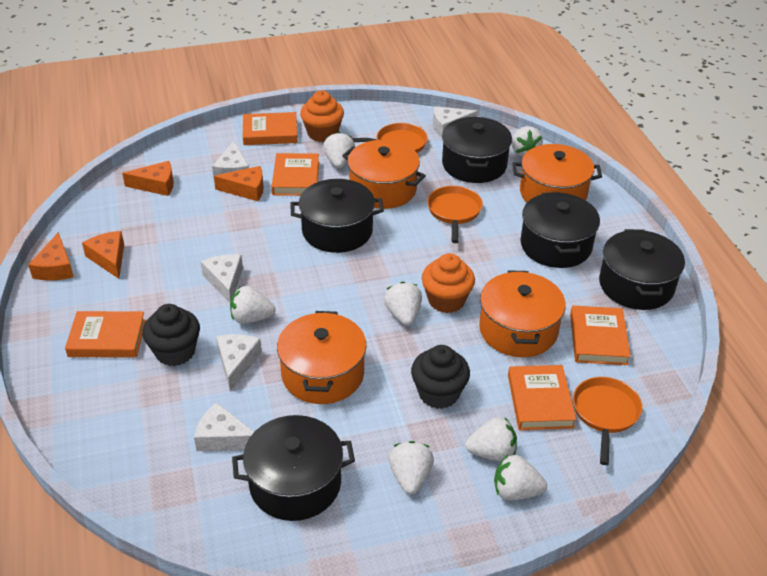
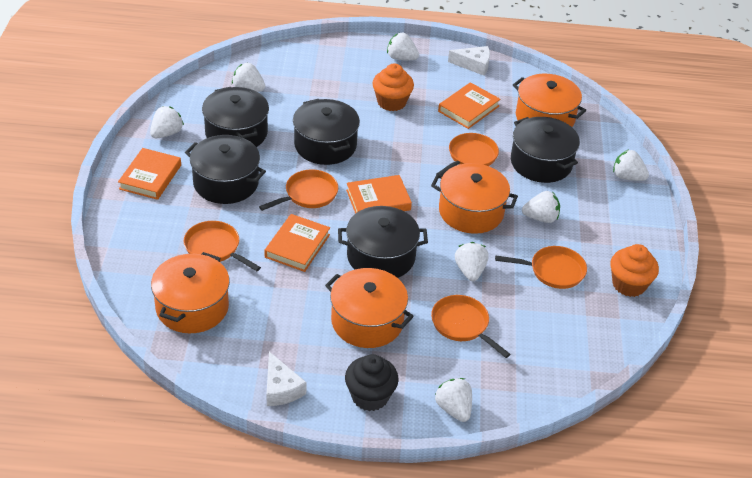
black cupcake: [142,304,200,366] [411,345,470,409] = 2 -> [345,354,399,411] = 1
orange book: [65,311,146,358] [243,112,298,145] [272,153,319,196] [508,365,576,430] [570,306,631,365] = 5 -> [118,148,181,200] [264,214,330,272] [346,175,412,214] [438,82,500,129] = 4
orange cheese: [28,232,74,280] [82,231,124,279] [122,161,174,196] [214,166,264,201] = 4 -> none = 0
orange pan: [352,123,428,153] [427,186,483,243] [573,377,642,465] = 3 -> [184,221,261,271] [259,170,338,211] [431,295,511,358] [437,133,499,175] [495,246,587,289] = 5
white cheese: [194,402,254,451] [201,254,243,303] [212,141,249,178] [216,334,262,391] [433,106,478,137] = 5 -> [267,352,307,406] [448,46,490,76] = 2

